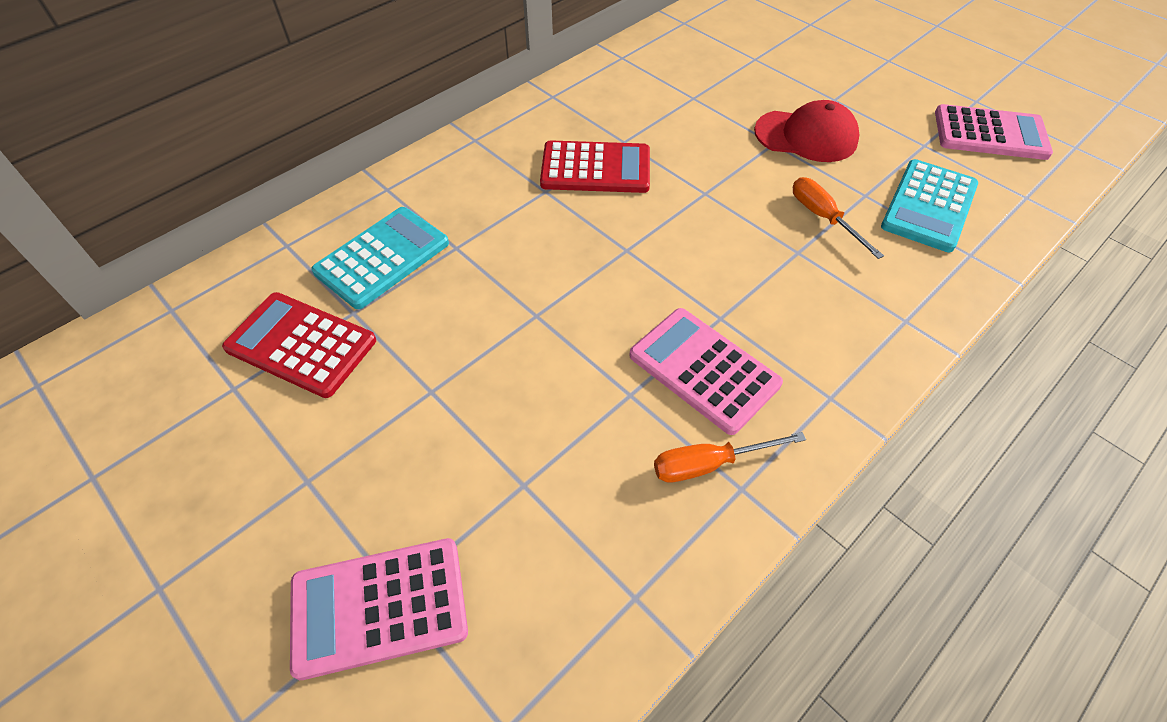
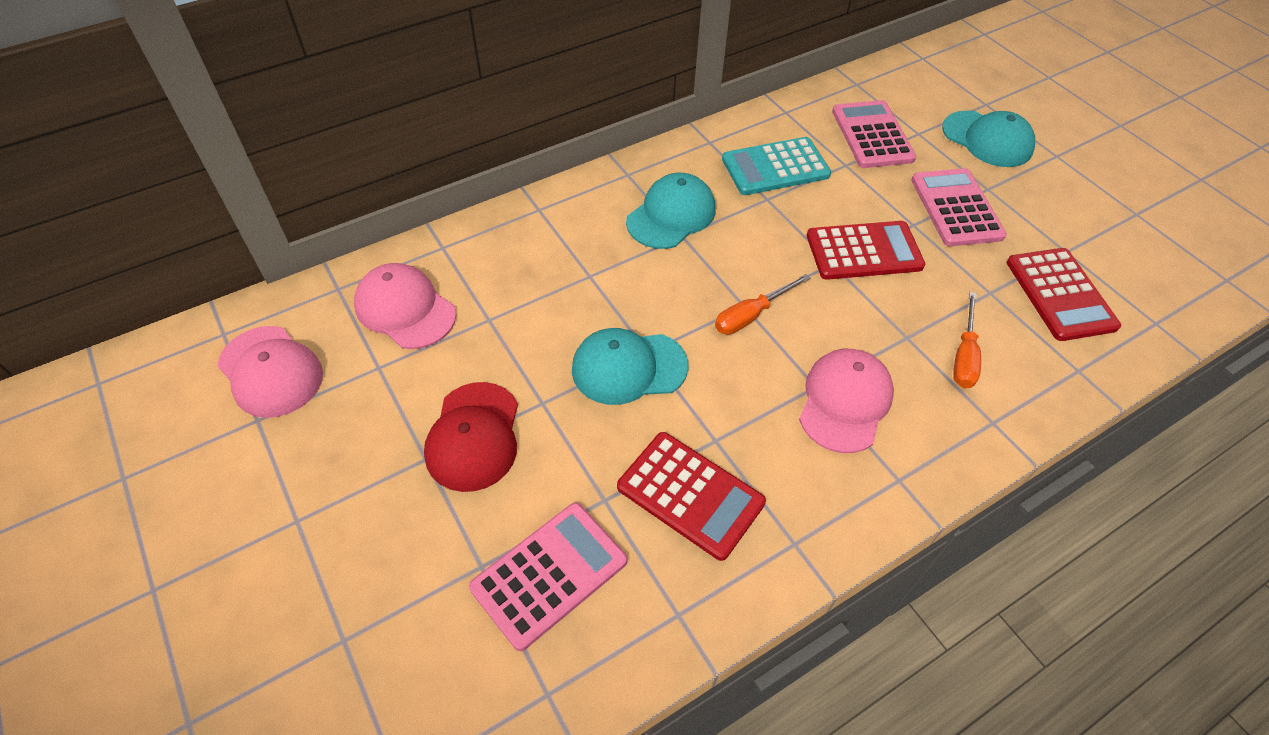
pink cap: none = 0 -> [217,326,323,418] [354,263,456,349] [799,349,894,453] = 3
red calculator: [222,292,376,398] [540,140,650,193] = 2 -> [617,432,766,561] [807,221,925,280] [1007,248,1121,341] = 3
turquoise calculator: [311,207,449,309] [881,159,978,252] = 2 -> [722,137,831,195] = 1
turquoise cap: none = 0 -> [572,328,688,405] [626,173,716,249] [942,110,1035,167] = 3

